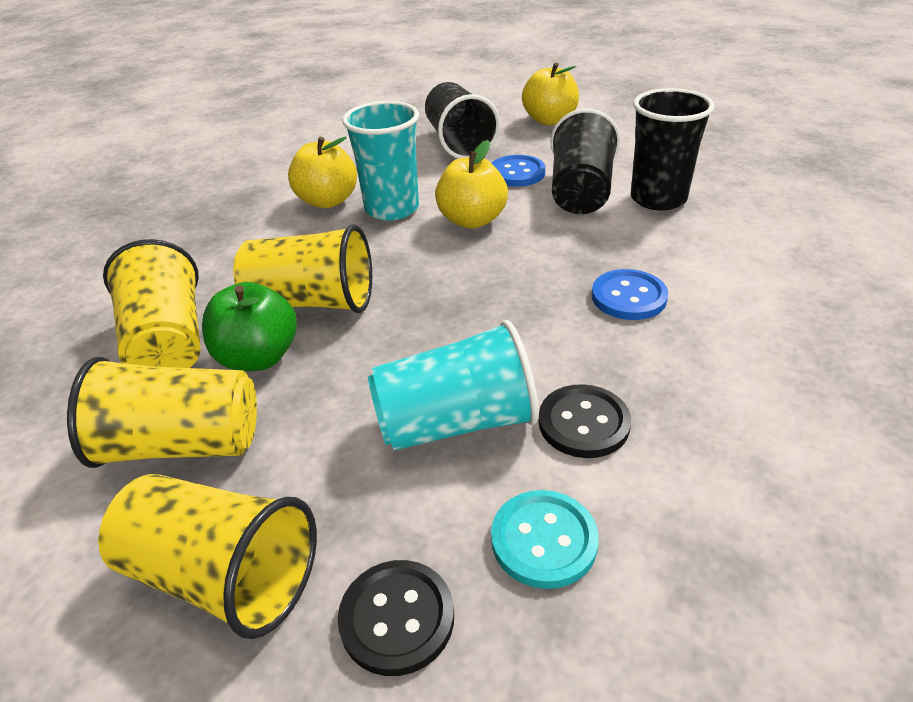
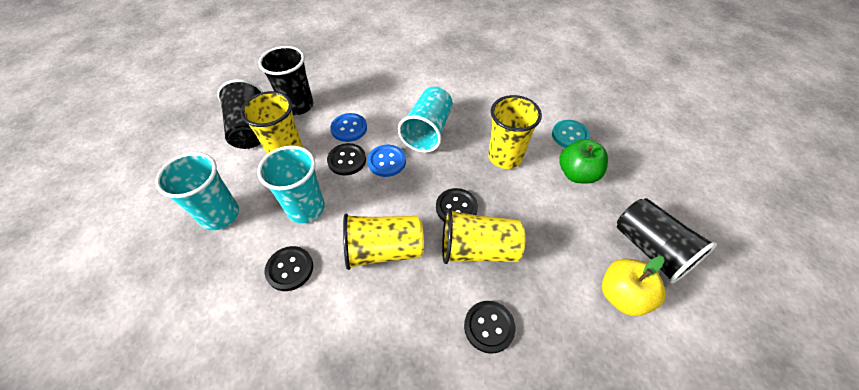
black button: [338,560,454,676] [539,384,631,458] = 2 -> [264,246,313,291] [327,143,366,176] [436,188,478,221] [464,301,516,354] = 4
turquoise cup: [342,101,419,221] [368,320,539,450] = 2 -> [156,152,239,230] [257,146,325,223] [398,87,453,153] = 3
yellow apple: [288,137,357,208] [435,140,508,228] [522,62,579,125] = 3 -> [602,256,665,316] = 1

